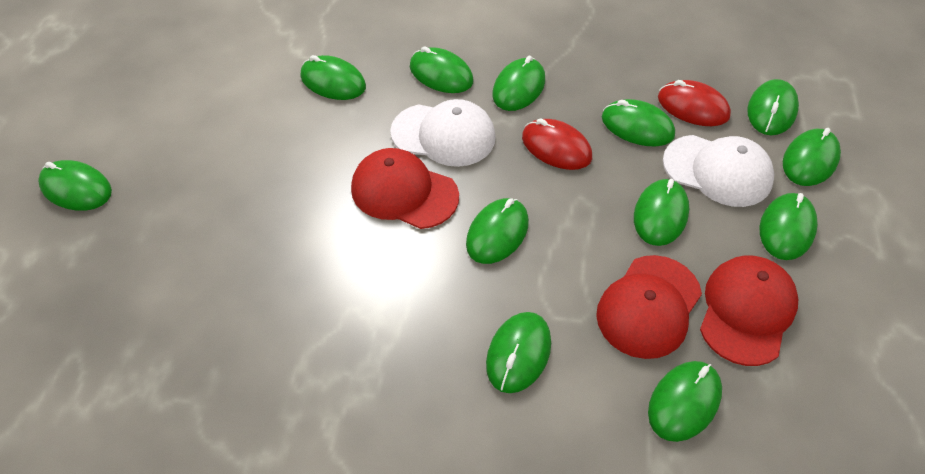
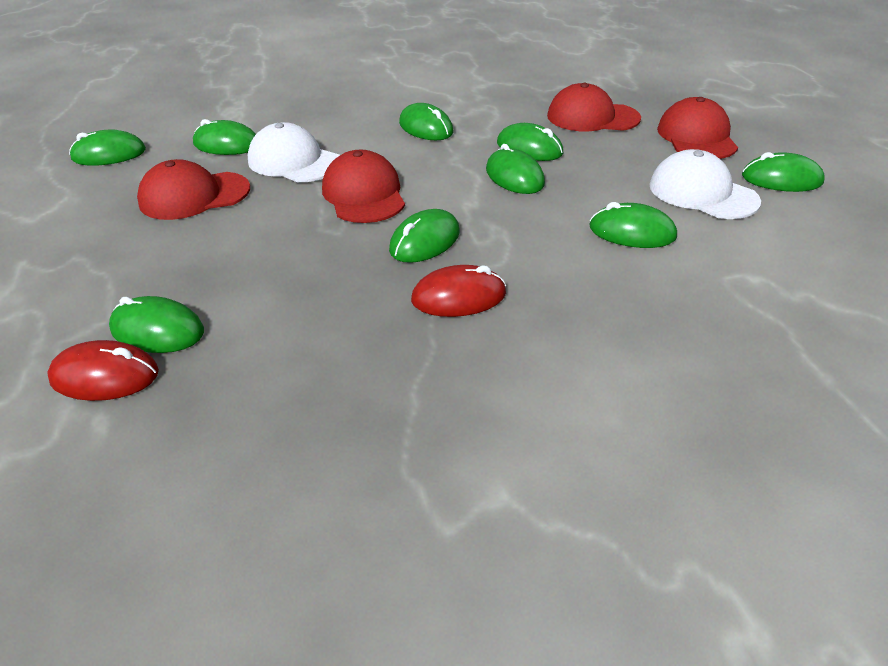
green mouse: [38,160,112,211] [301,55,366,100] [410,46,474,93] [466,198,529,264] [486,312,551,393] [492,56,545,111] [602,99,675,146] [634,179,689,246] [648,361,722,442] [747,79,799,135] [759,193,818,260] [783,128,841,186] = 12 -> [69,130,146,166] [109,296,204,353] [193,119,256,155] [389,209,460,263] [399,103,454,140] [486,144,545,194] [497,123,563,161] [590,202,677,248] [742,152,825,192] = 9
red cap: [351,148,459,229] [596,255,702,359] [700,255,798,366] = 3 -> [137,159,250,220] [322,150,405,223] [547,83,641,131] [657,97,738,159] = 4

